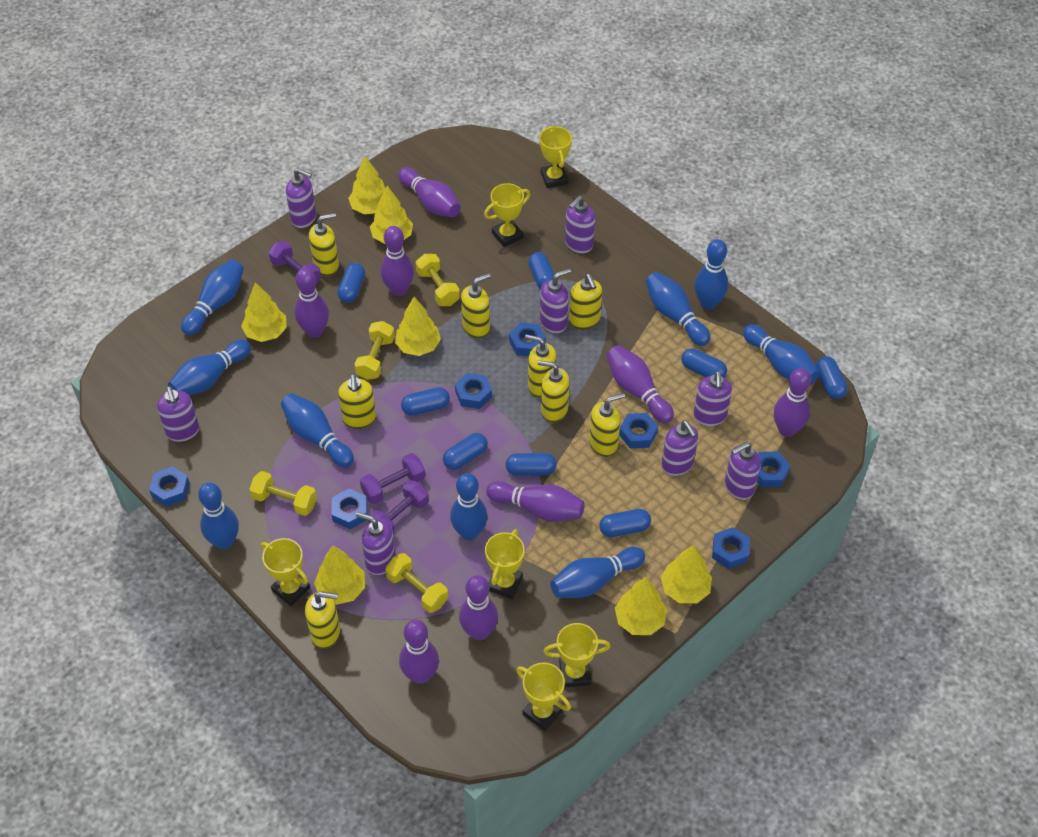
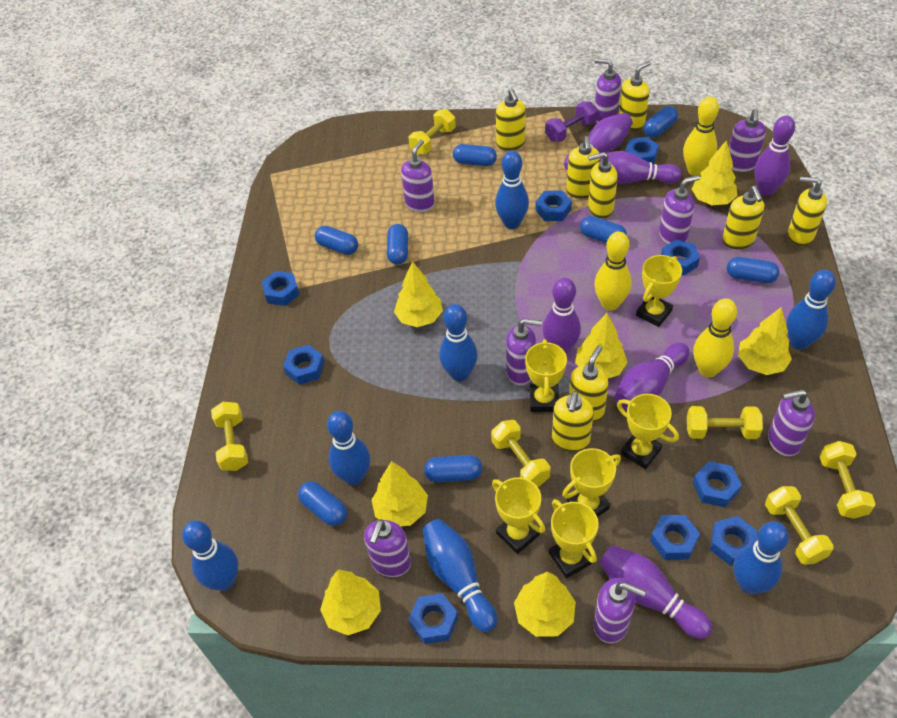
blue bowling pin: [168,340,251,395] [181,259,244,336] [198,482,239,550] [281,393,354,468] [450,473,488,540] [550,547,645,598] [646,272,711,346] [695,239,728,310] [743,324,819,385] = 9 -> [182,520,238,591] [327,411,370,485] [423,519,497,632] [439,304,478,381] [495,151,529,229] [733,521,789,594] [786,270,836,350] = 7
blue nut: [149,466,190,507] [331,488,368,529] [455,373,492,409] [509,323,546,356] [619,413,658,448] [712,527,750,569] [757,452,790,487] = 7 -> [262,271,300,306] [283,345,325,385] [408,593,458,644] [535,190,572,221] [625,137,659,165] [650,515,700,560] [661,239,700,276] [693,461,742,507] [710,516,758,565] = 9
purple bowling pin: [295,268,329,338] [381,226,414,296] [398,167,461,217] [399,620,439,684] [459,575,498,641] [486,481,585,522] [607,345,674,423] [774,368,811,437] = 8 -> [543,278,581,354] [564,113,633,170] [599,545,712,639] [600,151,682,184] [614,343,689,410] [754,116,795,196] = 6
purple dumbbell: [269,241,321,284] [360,453,425,504] [368,480,429,534] = 3 -> [545,101,597,142] = 1
yellow bowling pin: none = 0 -> [594,232,632,311] [683,97,719,176] [693,298,737,377] = 3
yellow dumbbell: [249,471,317,516] [355,321,395,380] [385,553,448,613] [415,254,460,306] = 4 -> [211,402,248,471] [409,109,456,155] [491,420,550,487] [687,406,763,439] [765,486,834,565] [819,441,876,519] = 6

